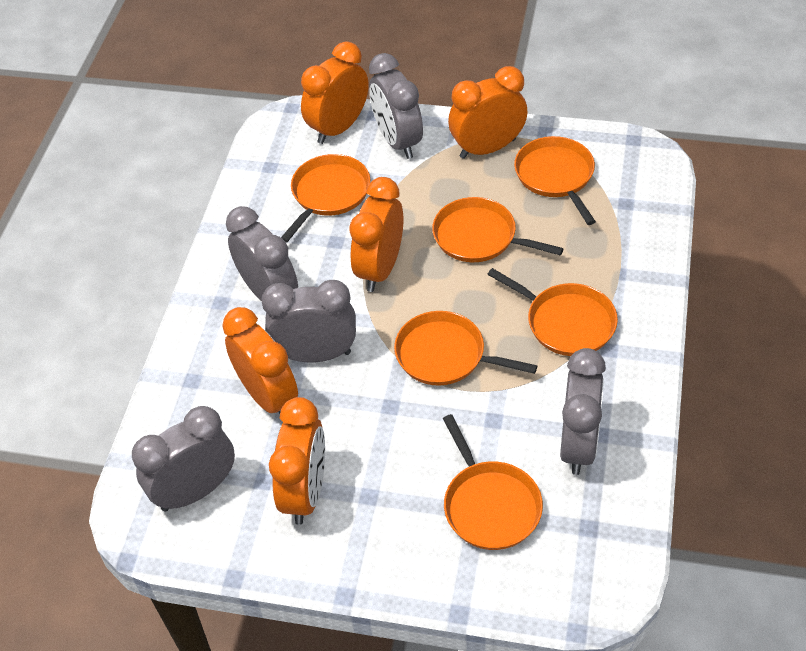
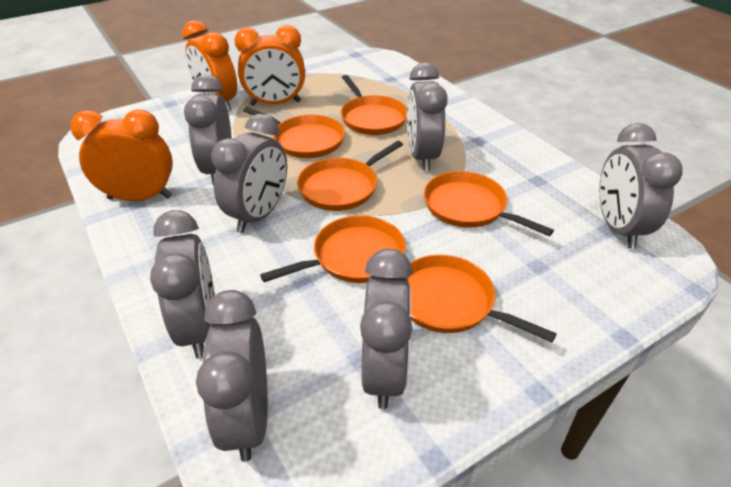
grey clock: [132,406,235,512] [226,206,298,301] [261,280,356,362] [369,53,423,159] [560,348,606,475] = 5 -> [150,210,215,359] [184,74,232,186] [196,290,268,462] [211,114,287,233] [360,249,412,409] [407,63,448,171] [599,123,683,249] = 7
orange clock: [222,307,298,414] [269,397,325,525] [301,41,368,144] [349,177,404,292] [448,66,528,159] = 5 -> [70,109,173,201] [182,20,237,112] [235,25,305,106] = 3

